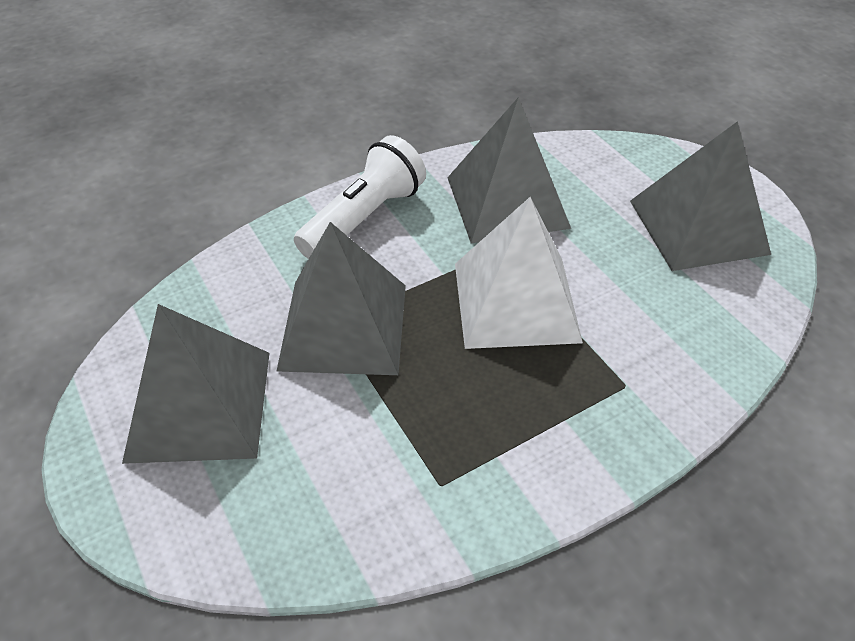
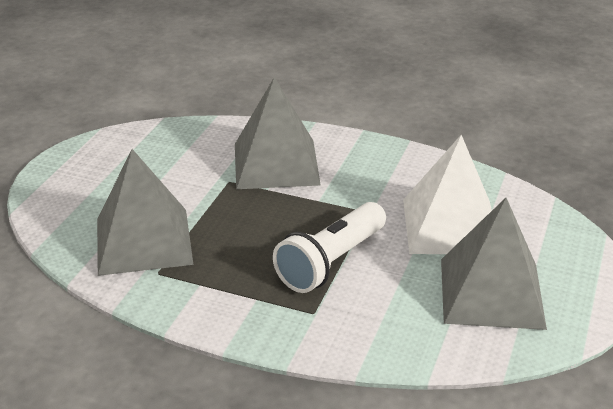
grey pyramid: [122,304,269,464] [277,222,406,375] [447,97,571,243] [630,121,771,271] = 4 -> [97,149,193,276] [235,77,321,189] [441,198,547,330] = 3

